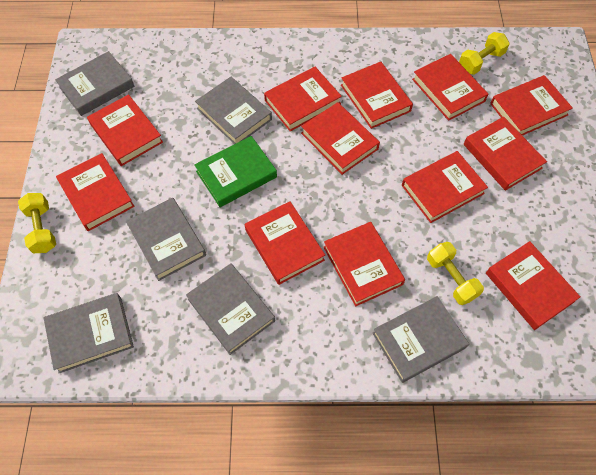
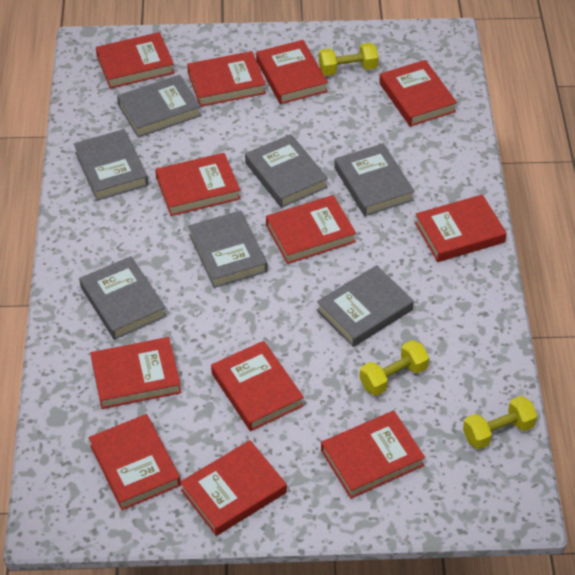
green book: [194,136,277,207] = 1 -> none = 0
grey book: [44,293,134,373] [55,51,134,116] [126,198,206,281] [186,263,275,355] [195,77,272,144] [372,296,469,383] = 6 -> [74,129,148,201] [79,256,166,340] [117,75,201,137] [188,210,268,288] [245,134,328,208] [317,265,414,347] [334,143,415,216] = 7

